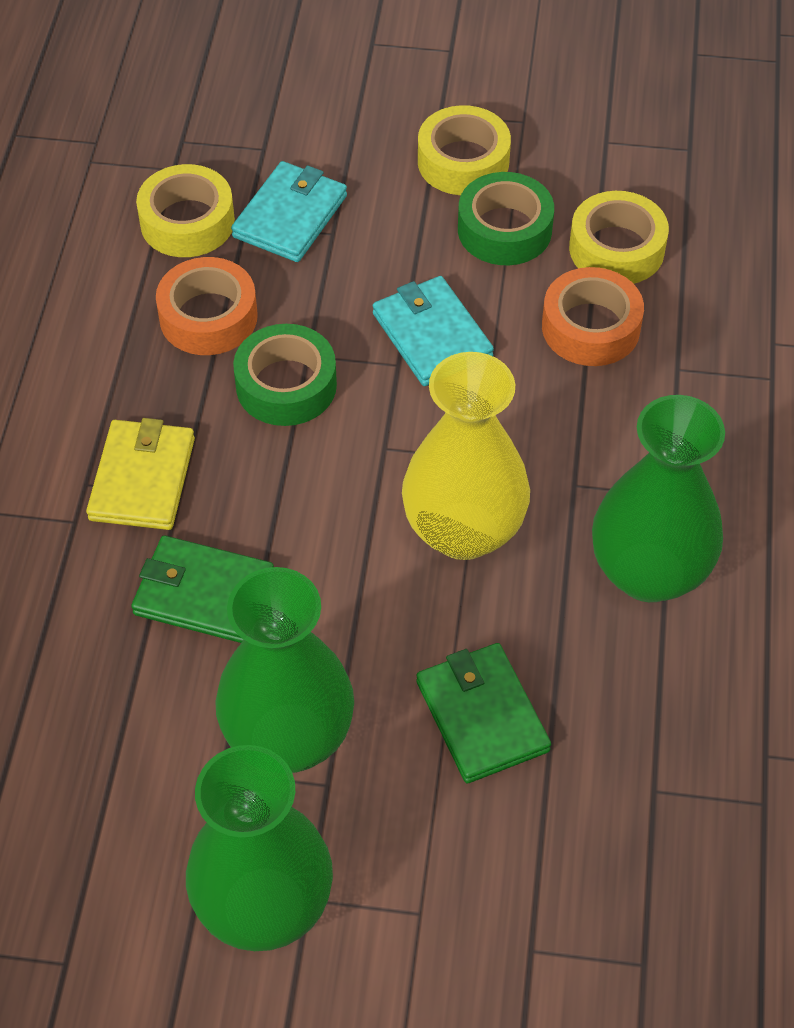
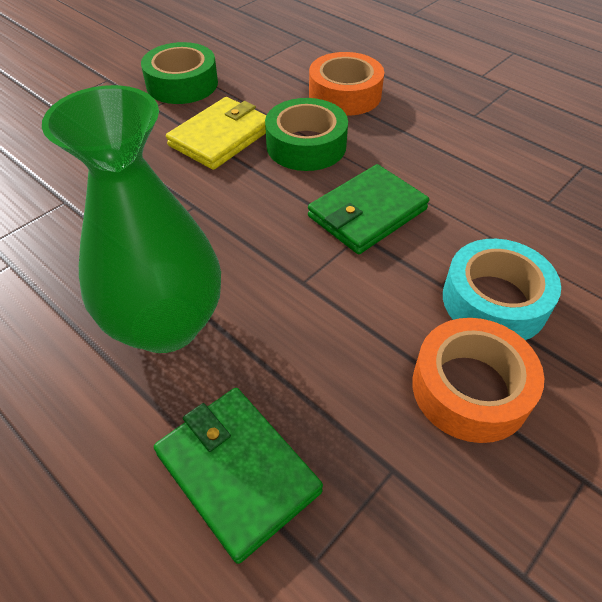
green vase: [186,745,333,951] [215,567,354,773] [592,395,725,602] = 3 -> [42,85,221,353] = 1
turquoise tape: none = 0 -> [443,239,561,340] = 1
turquoise wallet: [231,161,347,262] [373,276,494,386] = 2 -> none = 0
yellow tape: [136,164,235,257] [418,105,511,195] [569,191,669,284] = 3 -> none = 0
yellow vase: [402,352,530,560] = 1 -> none = 0

